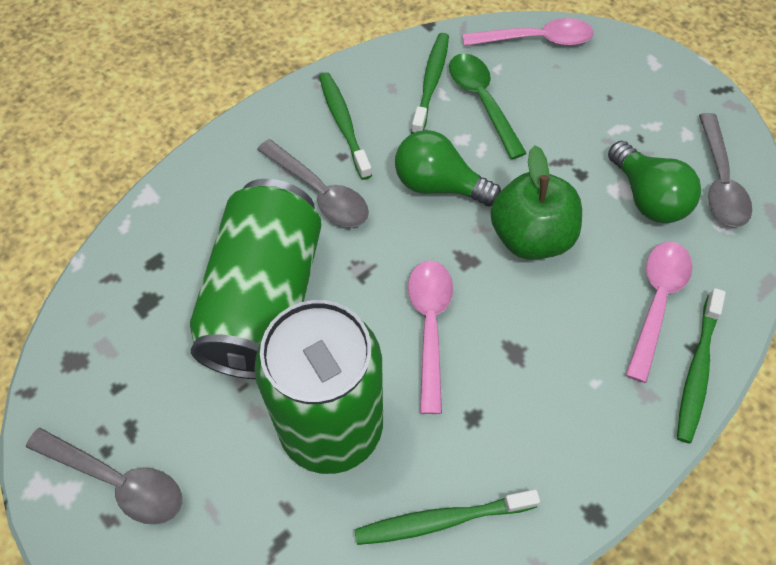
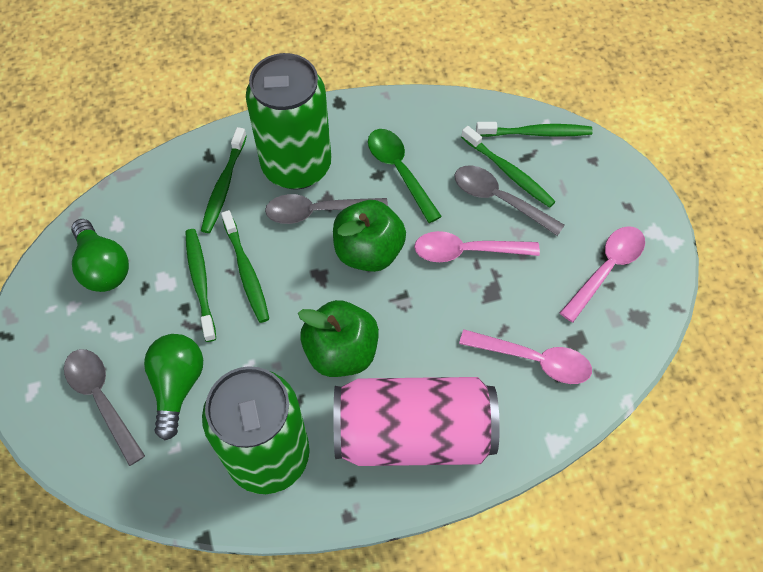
green apple: [491,146,582,259] = 1 -> [298,300,379,377] [333,200,406,272] = 2
green toothbrush: [319,72,372,180] [355,489,540,545] [411,33,449,134] [677,288,726,443] = 4 -> [186,229,216,342] [201,127,247,233] [221,210,269,323] [461,126,556,208] [476,122,593,137] = 5
pink can: none = 0 -> [334,377,500,466] = 1

